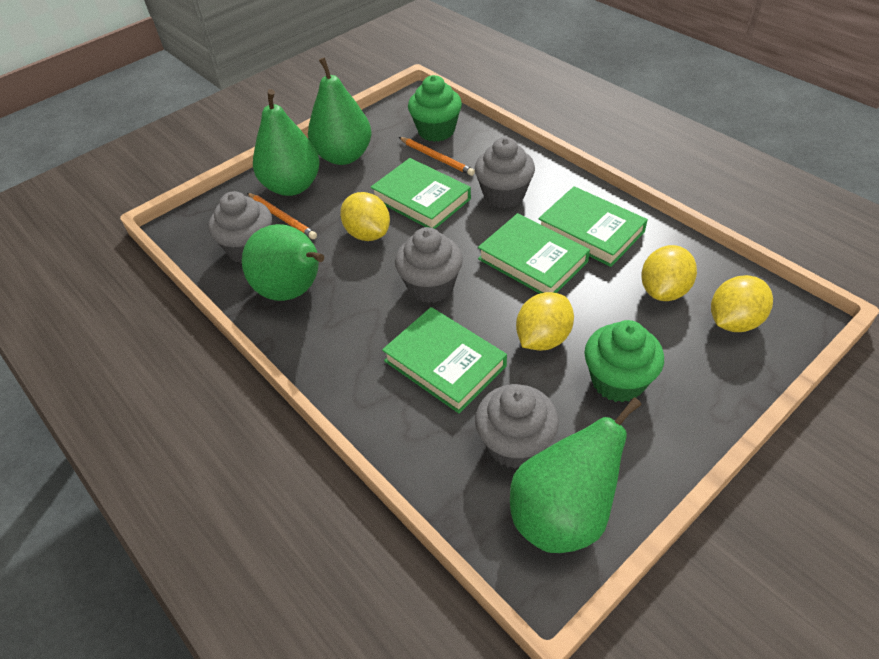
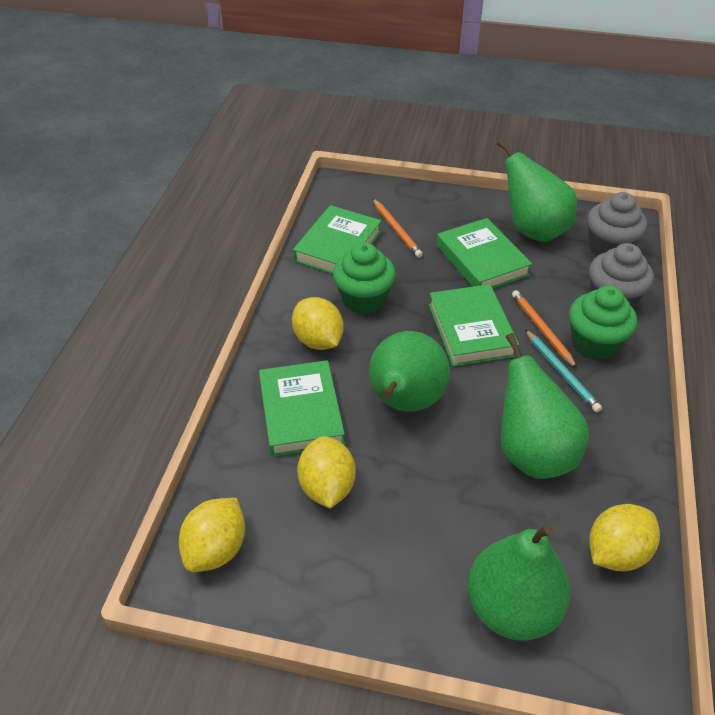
grey cupcake: [209,191,272,263] [395,227,463,303] [475,137,535,208] [475,384,559,469] = 4 -> [587,192,647,256] [589,243,654,308] = 2
turquoise pencil: none = 0 -> [525,329,602,412] = 1

